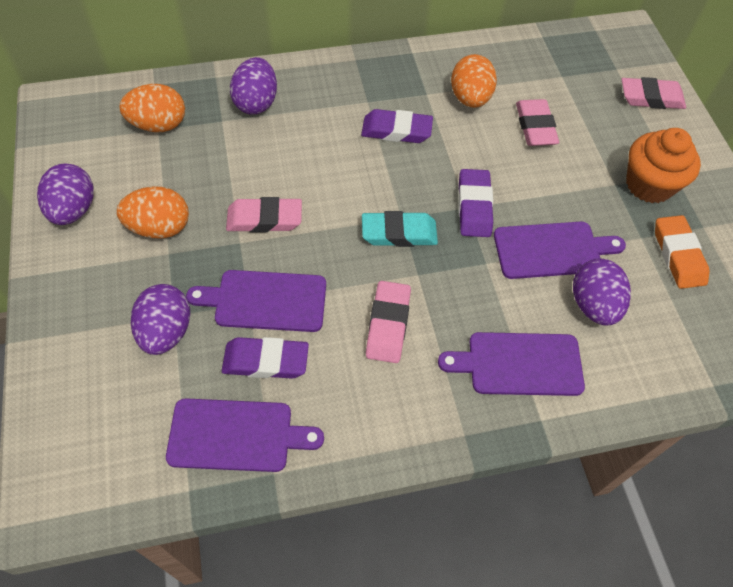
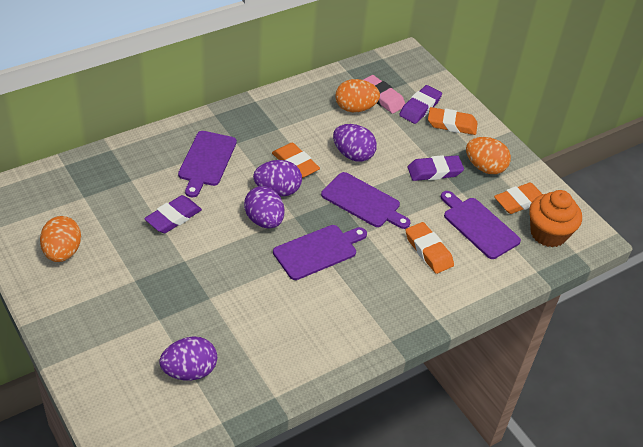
orange eraser: [655,215,710,289] = 1 -> [272,143,320,178] [406,222,454,274] [428,107,478,135] [494,182,542,214] = 4
pink eraser: [226,197,302,233] [366,281,411,363] [516,99,559,146] [621,77,686,109] = 4 -> [363,75,405,114] = 1
turquoise eraser: [362,211,438,247] = 1 -> none = 0

